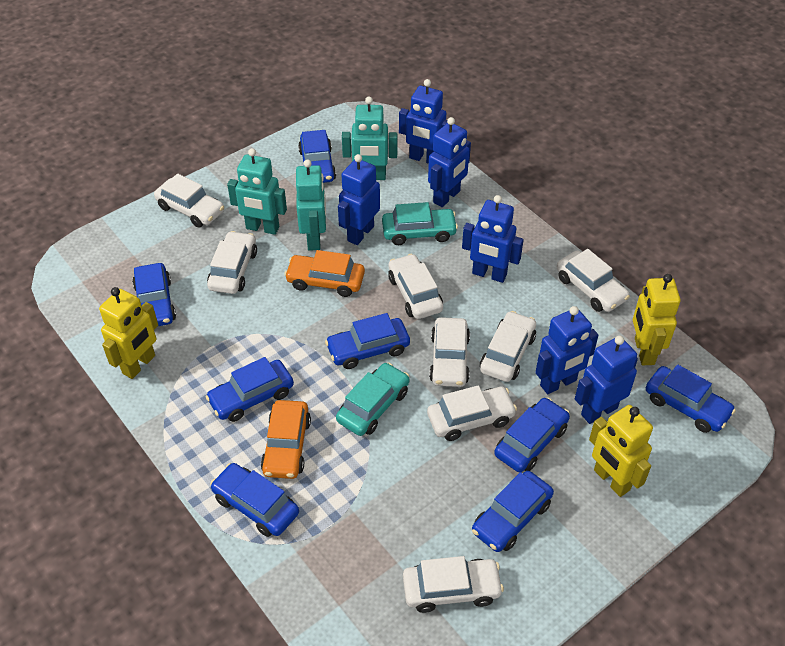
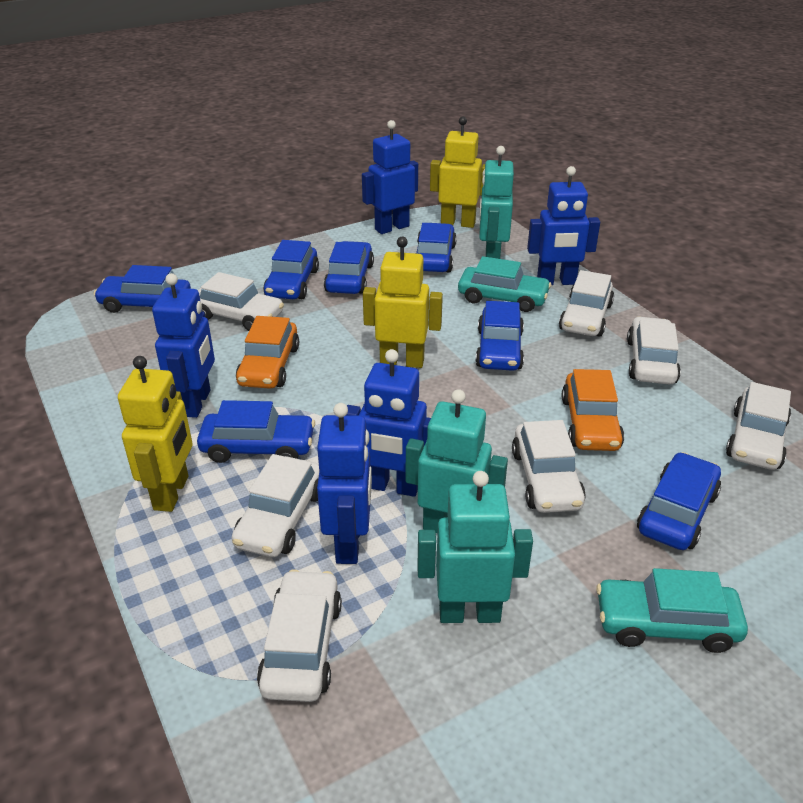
blue car: [132,263,176,326] [206,357,294,422] [210,463,299,537] [298,130,336,183] [325,313,410,369] [472,471,554,552] [494,397,570,472] [646,364,736,433] = 8 -> [93,265,191,313] [197,400,315,463] [263,240,319,299] [324,241,374,294] [416,223,457,272] [475,301,524,371] [637,452,721,550] = 7
blue robot: [338,154,380,245] [399,79,447,164] [428,117,471,207] [462,195,524,283] [535,306,599,394] [575,336,638,424] = 6 -> [152,273,215,418] [317,403,372,564] [347,349,431,497] [362,120,418,234] [527,166,600,285] = 5
white car: [154,174,224,228] [207,231,257,294] [388,254,443,319] [403,556,504,613] [427,385,517,441] [429,317,470,387] [480,311,536,382] [557,249,630,312] = 8 -> [198,272,284,331] [232,454,319,557] [257,569,342,702] [512,420,586,513] [559,270,614,337] [627,316,681,384] [726,382,791,470] = 7

